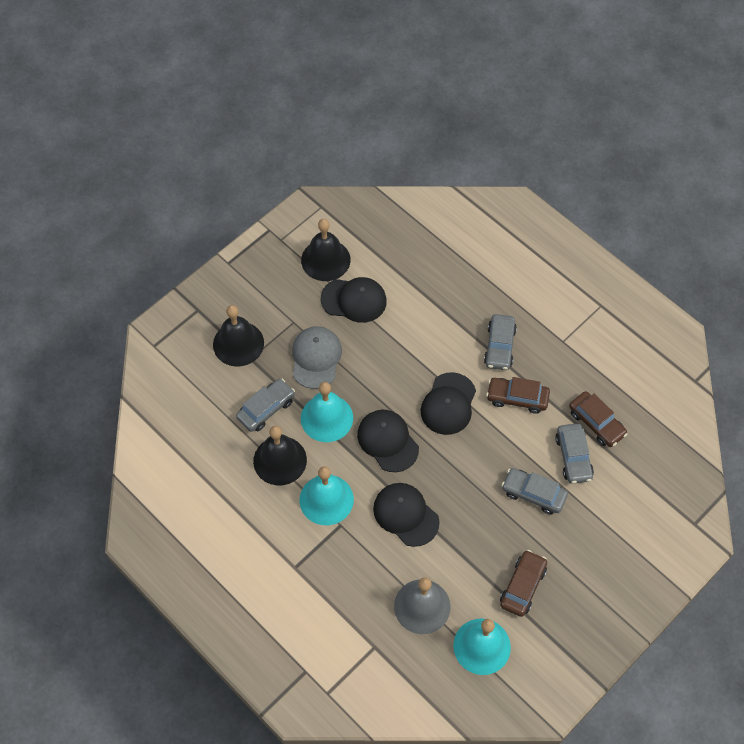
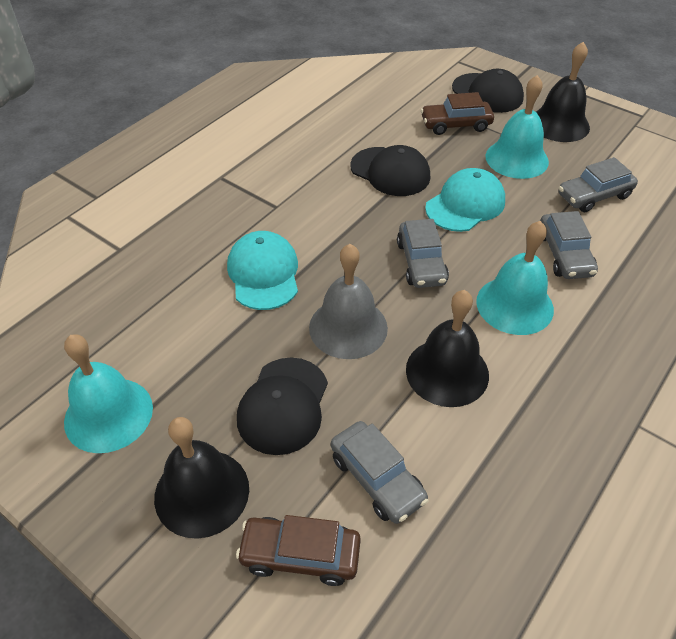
black cap: [321,277,387,323] [357,410,419,472] [373,483,440,547] [421,372,476,435] = 4 -> [237,358,328,455] [350,145,430,196] [452,69,524,113] = 3
brown car: [486,377,550,414] [500,550,547,617] [569,391,628,447] = 3 -> [236,515,361,586] [421,92,494,135] = 2
grey cap: [292,326,342,389] = 1 -> none = 0
turquoise cap: none = 0 -> [227,231,298,310] [425,168,505,232] = 2

